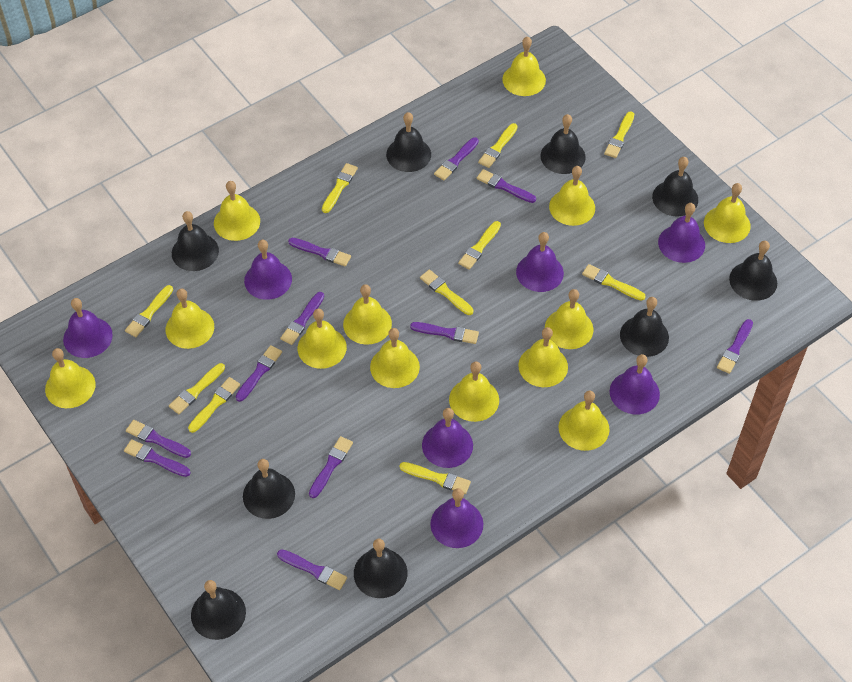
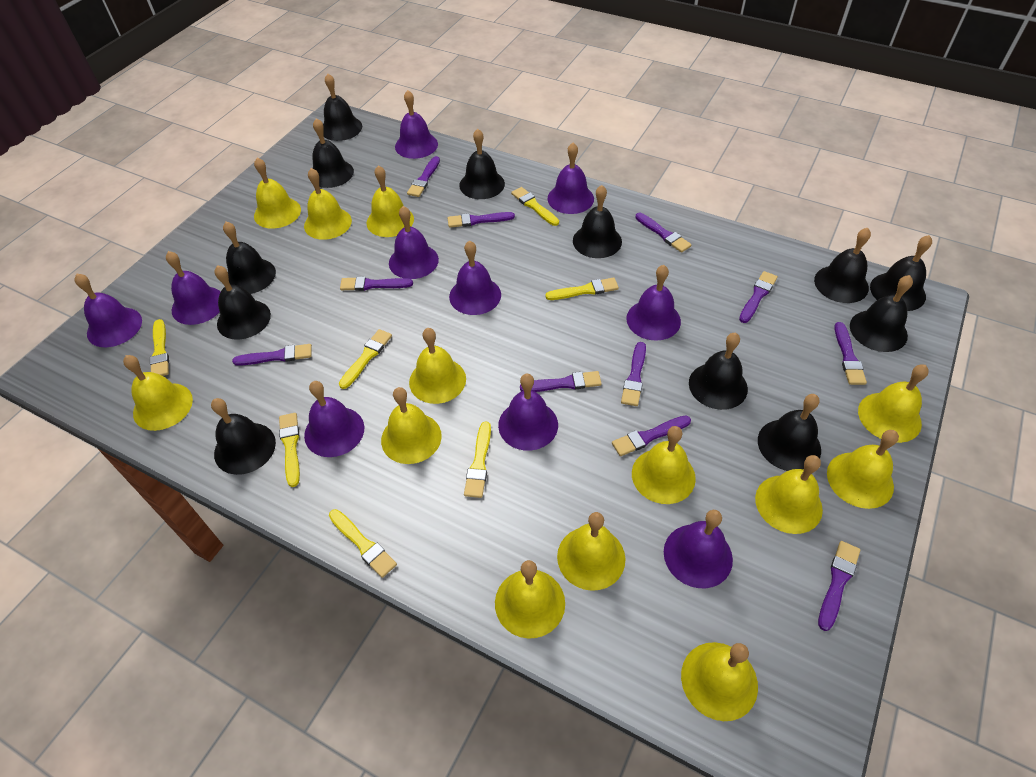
black bell: [172,211,219,271] [191,580,246,640] [243,459,295,519] [354,539,408,598] [386,112,431,172] [540,114,586,174] [620,297,669,357] [652,157,698,217] [729,241,777,301] = 9 -> [211,398,276,475] [214,265,271,340] [223,222,276,294] [312,118,354,188] [323,74,362,141] [459,129,505,199] [573,185,622,258] [689,333,748,410] [758,394,821,471] [814,228,871,303] [850,275,913,352] [870,235,932,311] = 12
purple bell: [63,298,113,358] [244,240,292,300] [422,408,473,468] [430,488,483,548] [516,232,564,292] [610,354,660,414] [658,203,705,263] = 7 -> [75,274,142,347] [166,251,221,325] [304,381,364,457] [389,206,439,279] [395,90,438,159] [449,241,501,315] [498,374,558,451] [548,143,594,214] [626,265,681,341] [664,510,733,588] = 10
yellow brush: [125,285,173,337] [169,363,225,414] [188,377,240,433] [322,163,358,213] [400,462,471,494] [420,269,473,315] [458,221,501,270] [478,123,518,168] [582,264,646,301] [604,111,634,158] = 10 -> [150,319,169,376] [279,413,300,487] [329,509,397,578] [339,329,392,389] [464,422,491,498] [511,187,559,226] [545,278,619,300] = 7

